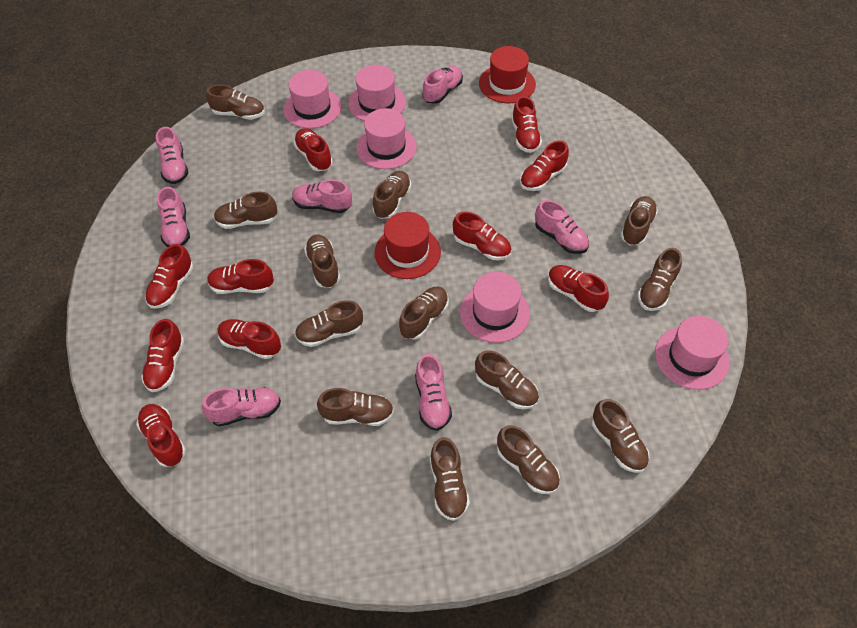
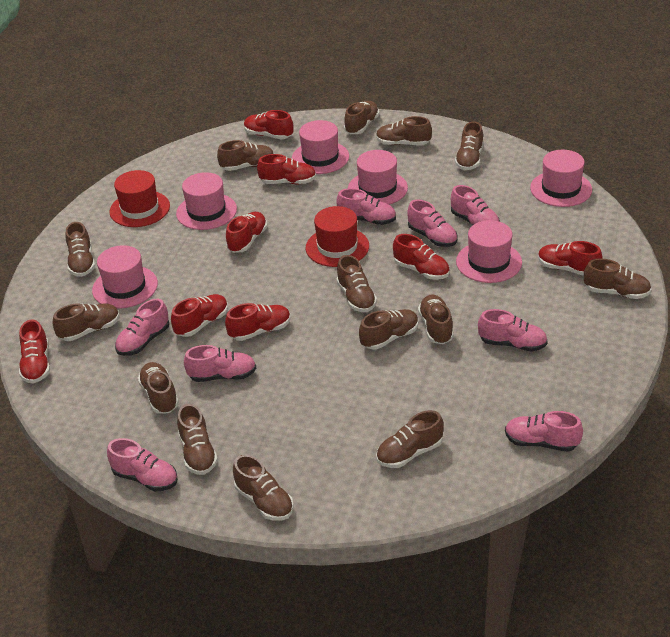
brown shoe: [206,85,265,120] [214,192,277,229] [295,300,363,347] [304,234,340,288] [317,388,394,426] [372,171,412,219] [399,286,449,340] [430,437,470,521] [475,350,539,409] [497,425,560,494] [592,399,649,473] [621,196,658,245] [637,248,682,311] = 13 -> [53,303,119,341] [66,222,95,277] [138,362,179,414] [177,404,218,475] [217,140,274,171] [233,455,294,521] [337,255,377,312] [344,101,379,134] [359,309,419,350] [376,116,432,145] [376,410,444,468] [418,295,454,344] [455,121,484,170] [584,258,651,299] = 14
pink hat: [283,70,342,129] [348,65,406,121] [356,108,417,169] [460,272,530,343] [655,316,729,390] = 5 -> [92,245,158,308] [176,172,237,230] [292,120,349,174] [348,150,408,205] [456,220,522,283] [530,150,592,207] = 6
pink shoe: [156,127,188,184] [157,187,190,247] [202,387,281,426] [292,180,352,213] [415,354,452,431] [423,66,463,104] [535,200,589,254] = 7 -> [107,438,178,492] [115,299,169,356] [184,345,256,382] [336,188,396,225] [407,199,458,247] [451,185,500,225] [478,309,548,352] [505,411,583,452] = 8
red shoe: [136,404,186,467] [141,319,184,392] [145,244,193,309] [207,259,274,294] [218,319,281,359] [293,128,333,171] [453,212,511,260] [512,96,542,153] [520,140,569,191] [548,265,609,312] = 10 -> [19,320,50,384] [171,294,228,337] [225,303,291,341] [226,212,267,253] [244,110,293,140] [257,154,316,184] [393,234,450,280] [538,241,603,276] = 8

